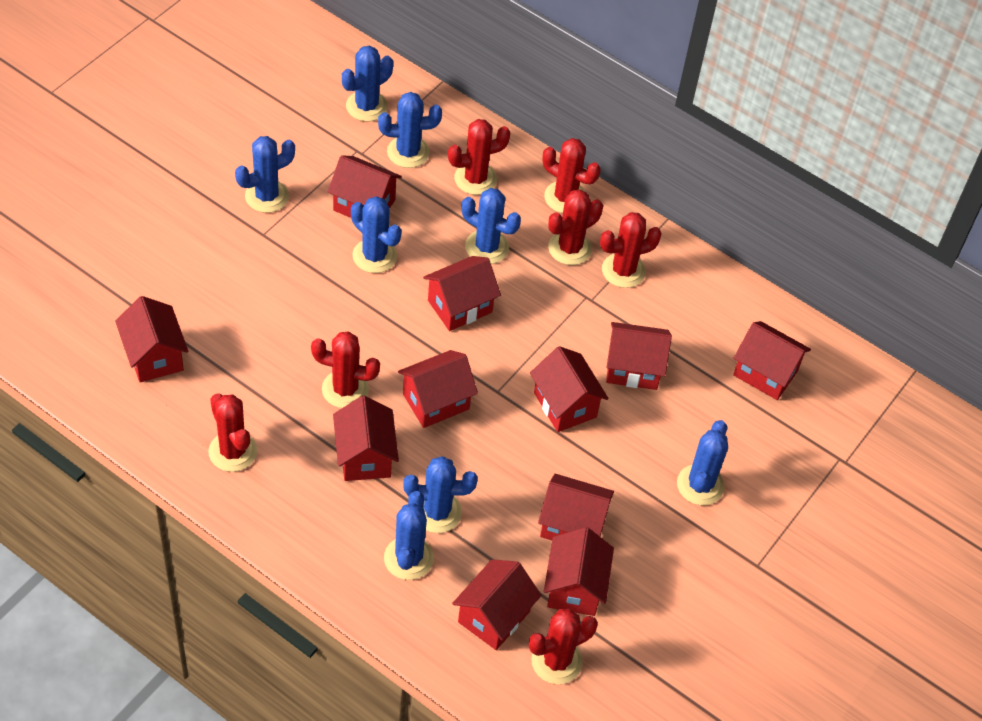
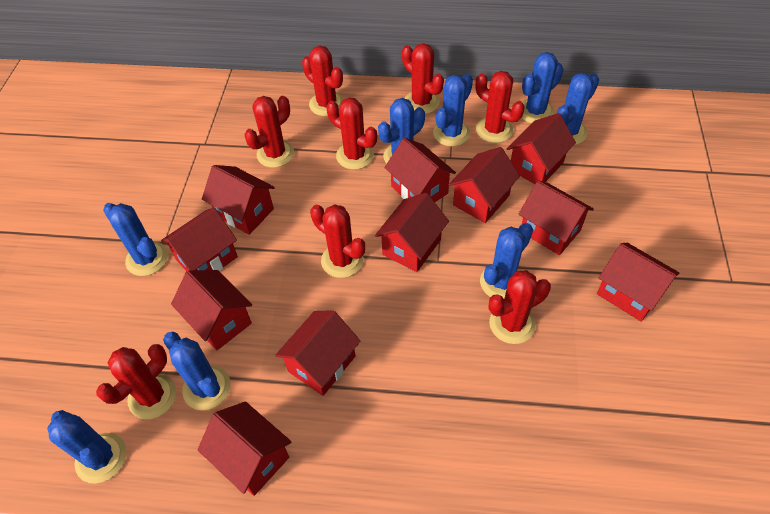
red cactus: [208,393,257,472] [311,331,380,408] [448,119,510,195] [529,609,598,684] [543,138,601,213] [548,189,603,265] [600,212,662,288] = 7 -> [96,344,176,419] [244,96,294,168] [302,46,344,116] [310,204,365,278] [327,97,377,170] [402,43,444,114] [476,71,525,143] [489,270,551,344] = 8

